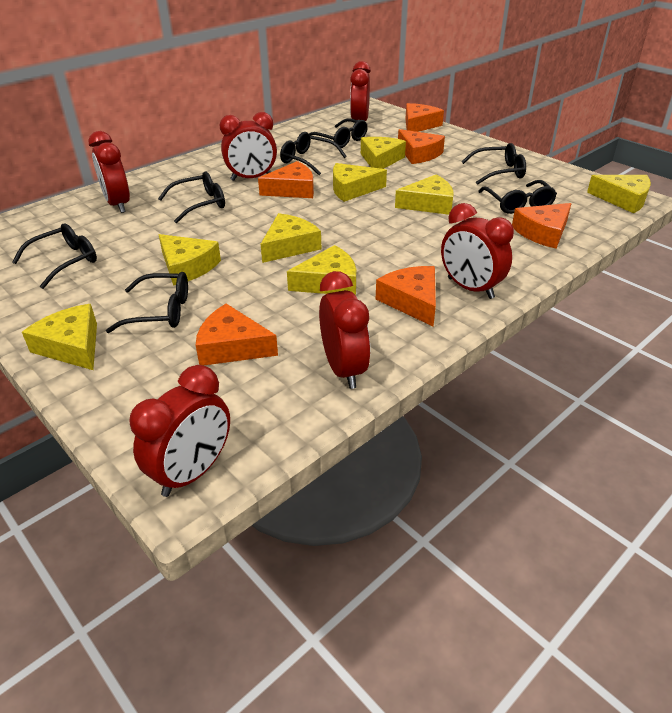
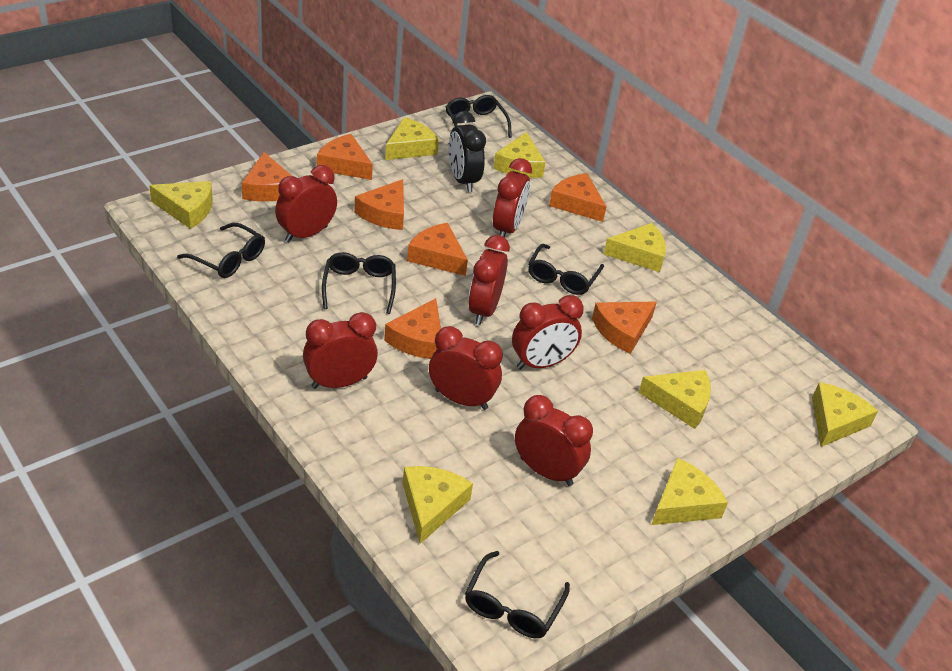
black clock: none = 0 -> [449,111,486,192] = 1
black glasses: [12,223,97,289] [106,272,188,333] [158,172,225,223] [280,132,347,175] [309,118,368,148] [461,143,526,185] [478,180,557,214] = 7 -> [177,223,265,278] [322,252,396,314] [446,95,512,138] [465,551,570,638] [528,244,604,295] = 5
orange cheese: [196,304,278,366] [258,161,314,198] [376,266,436,326] [398,129,445,164] [405,103,444,132] [512,203,572,249] = 6 -> [242,152,292,202] [317,134,373,180] [354,179,404,230] [384,298,441,359] [407,223,468,276] [549,173,607,222] [592,301,657,354] = 7
red clock: [88,131,130,213] [130,365,230,497] [220,112,277,181] [319,271,370,389] [350,61,371,121] [441,203,514,299] = 6 -> [275,165,337,242] [303,312,378,389] [429,326,503,410] [468,235,510,325] [493,158,532,237] [512,295,584,370] [515,395,593,486] = 7

